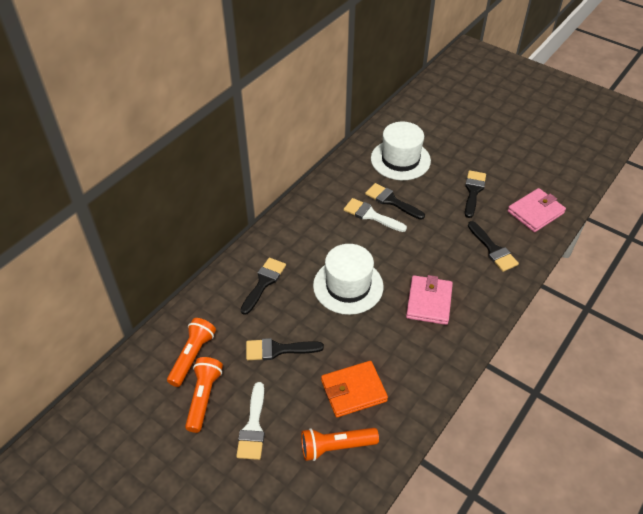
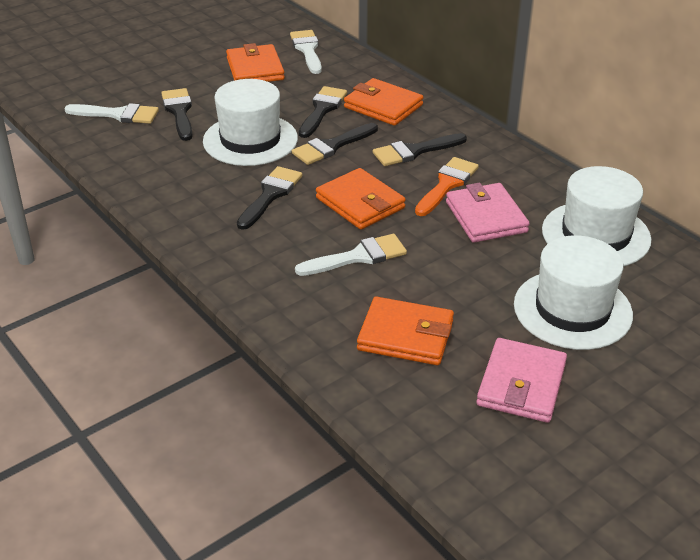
orange brush: none = 0 -> [415,157,479,216] = 1
orange flashlight: [167,318,216,387] [185,357,223,433] [301,428,379,461] = 3 -> none = 0
orange wallet: [321,361,388,417] = 1 -> [226,43,285,82] [316,168,406,229] [344,78,424,126] [357,297,454,365] = 4
white brush: [236,382,265,460] [344,198,407,232] = 2 -> [64,103,159,124] [290,30,322,74] [295,234,407,276] = 3
white hat: [313,244,384,315] [371,122,431,180] = 2 -> [203,79,298,166] [514,235,633,350] [542,166,651,266] = 3

